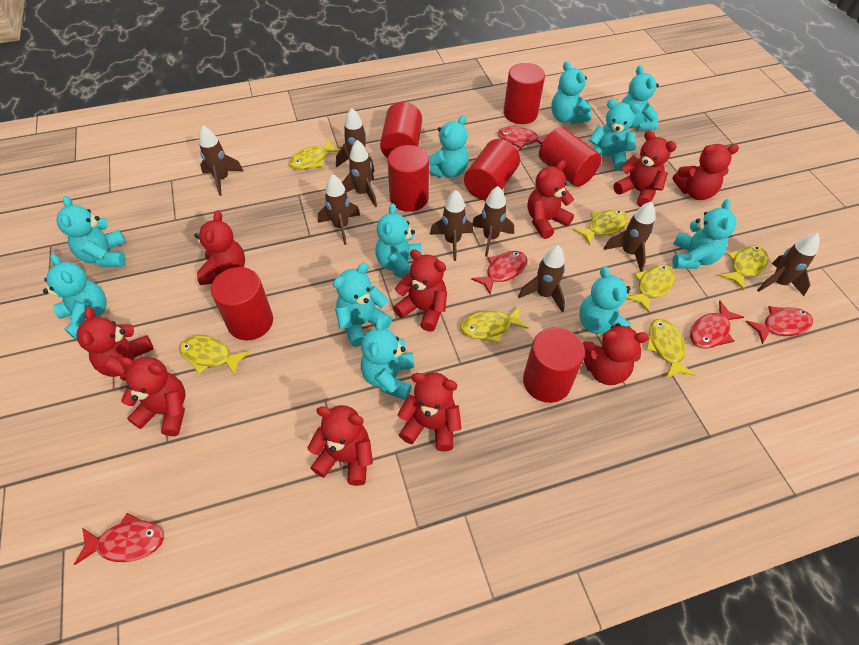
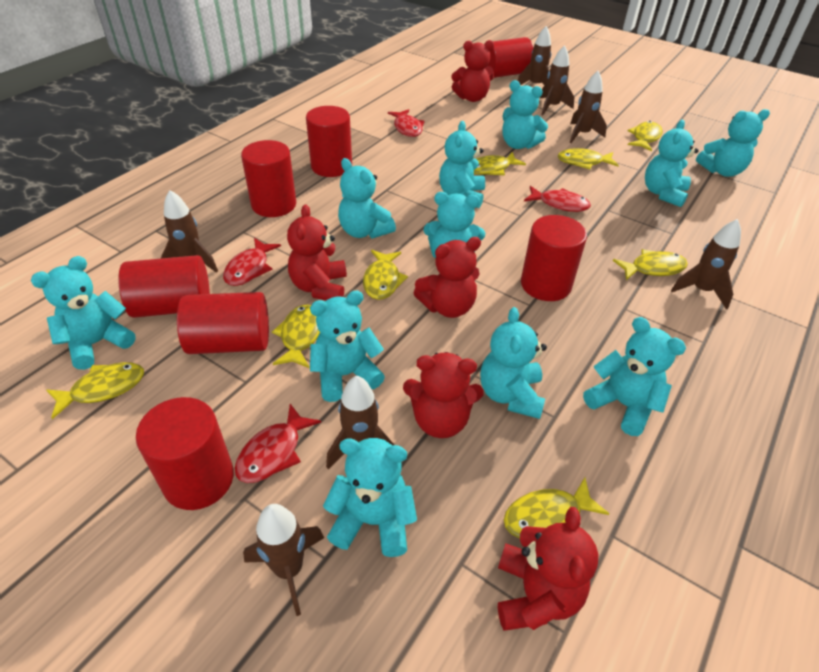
brown rocket: [199,126,243,196] [318,174,360,245] [336,108,375,172] [342,140,377,207] [430,190,473,261] [472,186,514,257] [518,245,565,312] [604,202,655,272] [757,233,820,296] = 9 -> [160,190,218,273] [243,504,324,616] [326,376,394,469] [518,26,551,86] [540,45,574,115] [570,71,607,143] [671,219,741,310] = 7
red fish: [74,513,164,565] [471,251,527,294] [498,126,550,149] [690,301,744,349] [746,306,813,344] = 5 -> [223,238,281,286] [234,404,321,483] [388,109,425,137] [524,186,591,212] = 4
red teddy bear: [77,307,154,380] [119,357,185,436] [194,211,245,285] [307,405,373,486] [393,249,447,331] [397,372,461,451] [528,160,574,239] [583,323,649,385] [613,130,677,207] [672,144,739,200] = 10 -> [287,204,347,300] [403,352,484,438] [413,237,481,318] [451,40,494,102] [498,507,598,631] = 5
yellow fish: [179,336,250,376] [289,139,340,170] [460,307,529,343] [573,210,629,246] [626,265,675,312] [646,319,695,379] [720,245,768,290] = 7 -> [46,362,144,419] [272,304,320,368] [363,250,408,300] [474,152,526,175] [504,477,609,539] [558,148,619,169] [613,249,688,280] [628,121,663,151] = 8

